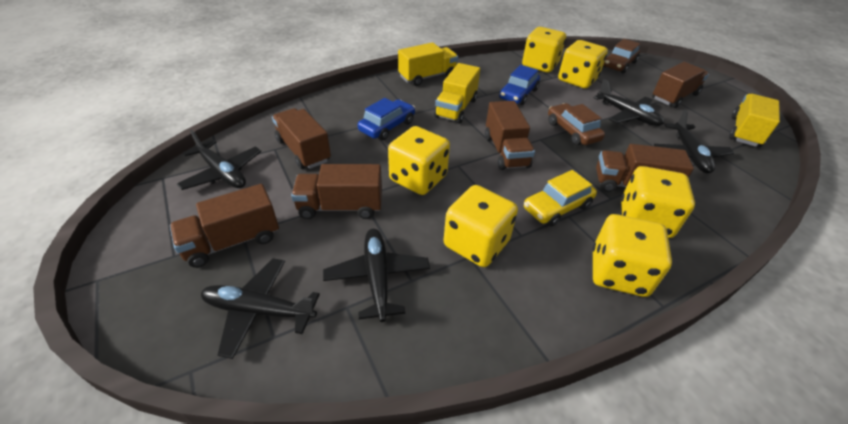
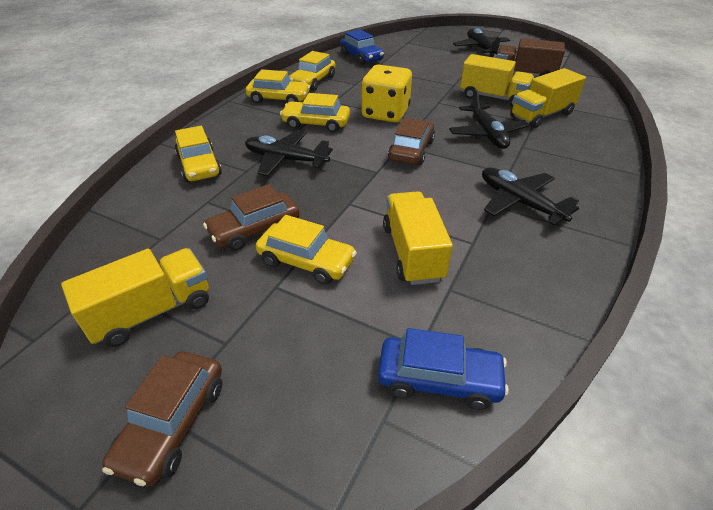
black plane: [177,130,261,190] [201,258,320,359] [323,229,430,322] [594,79,664,126] [654,110,734,174] = 5 -> [245,130,333,176] [449,89,529,149] [453,28,510,57] [482,168,579,226] = 4
brown car: [548,103,605,146] [603,39,640,73] = 2 -> [102,351,222,487] [203,184,300,251] [388,118,435,166] = 3
brown truck: [170,184,279,268] [272,108,331,169] [291,164,382,219] [485,101,535,170] [596,144,694,192] [652,62,709,108] = 6 -> [496,38,565,76] = 1
yellow car: [524,170,597,227] = 1 -> [175,126,222,182] [246,69,310,103] [256,215,357,284] [280,93,350,133] [289,51,335,91] = 5
yellow dice: [388,126,450,195] [443,185,518,267] [522,27,566,73] [558,40,608,88] [592,214,672,297] [621,166,695,238] = 6 -> [362,65,412,122] = 1
yellow truck: [398,43,458,86] [434,63,480,123] [729,94,780,147] = 3 -> [61,248,209,347] [383,191,453,285] [460,54,534,107] [510,68,586,128] = 4

